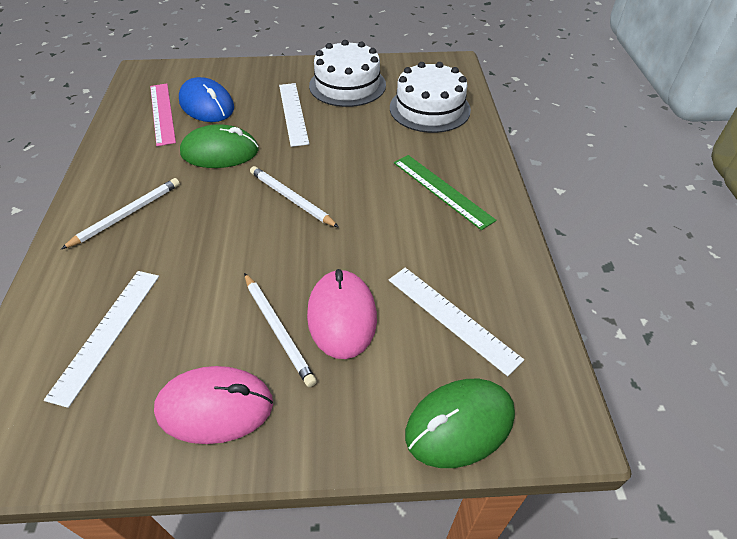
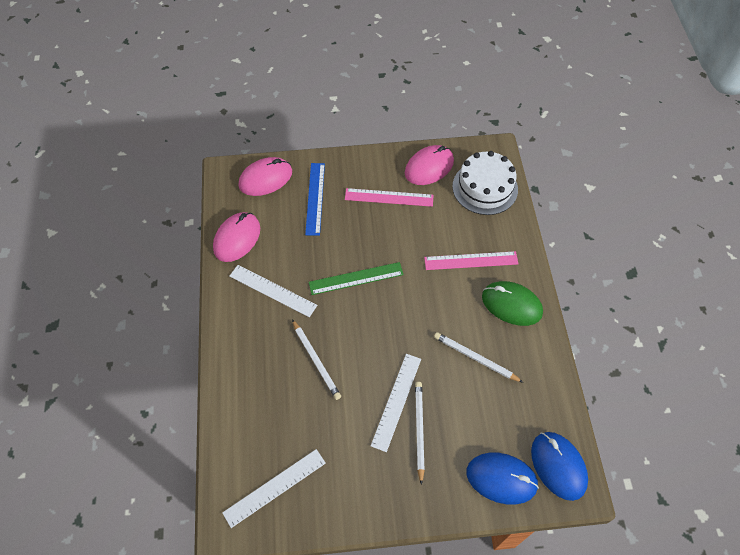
blue mouse: [179,77,234,122] = 1 -> [466,453,539,505] [531,432,588,501] = 2
blue ruler: none = 0 -> [305,163,325,236] = 1
green mouse: [180,124,259,168] [405,379,515,468] = 2 -> [482,281,543,326] = 1
pink mouse: [154,366,273,444] [307,269,377,359] = 2 -> [213,212,260,262] [239,157,292,196] [405,145,454,185] = 3
pink ruler: [150,83,176,146] = 1 -> [345,188,434,207] [424,251,518,270] = 2
white cake: [309,40,386,107] [390,62,471,133] = 2 -> [452,151,518,215] = 1

